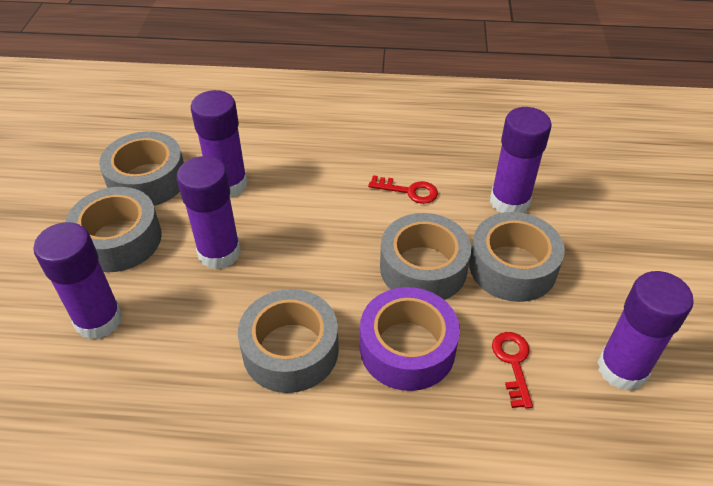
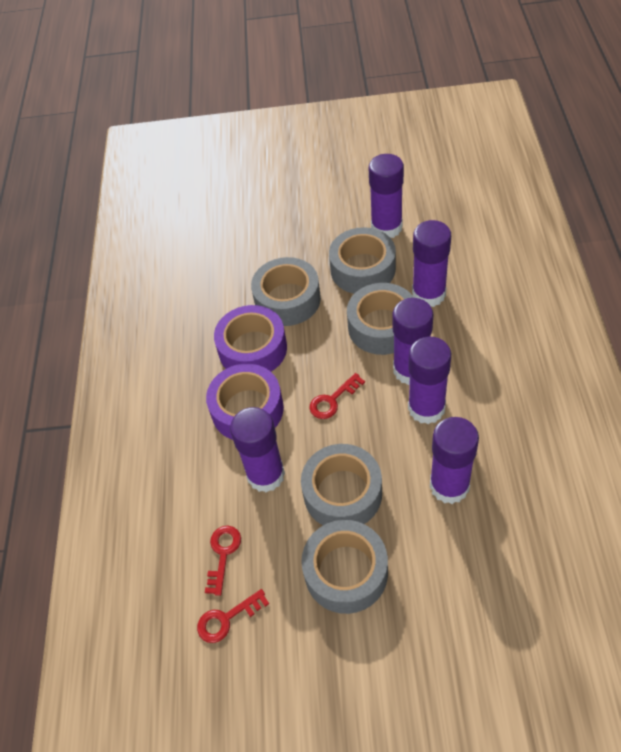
purple glue stick: [33,222,123,340] [177,156,241,269] [191,90,248,198] [490,107,552,213] [597,271,694,391] = 5 -> [230,407,285,492] [369,154,404,238] [392,298,433,385] [408,337,451,424] [412,220,451,307] [430,417,479,504] = 6
purple tape: [360,287,460,391] = 1 -> [206,364,284,440] [214,305,287,372] = 2
red key: [368,175,438,204] [492,332,533,409] = 2 -> [197,589,269,643] [205,526,241,596] [309,373,365,419] = 3

